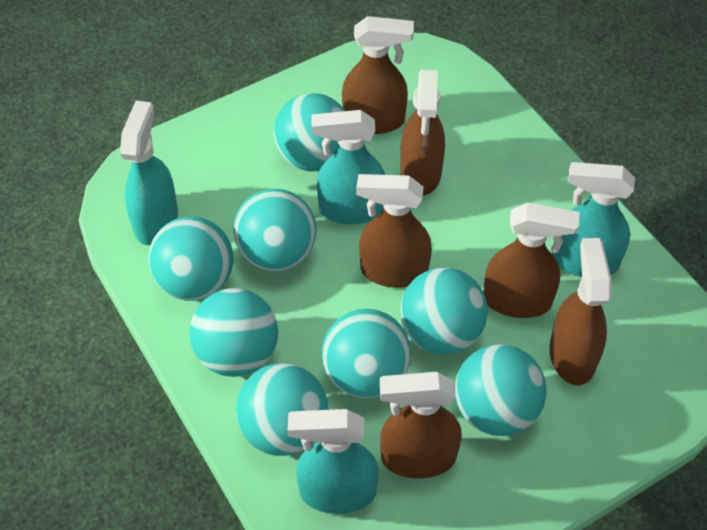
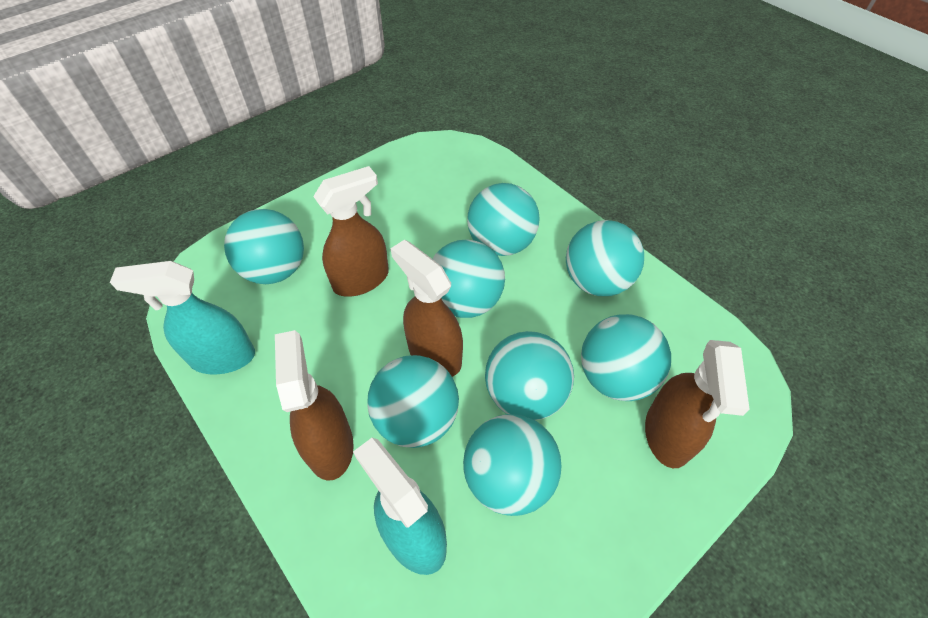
brown spray bottle: [342,16,414,134] [356,174,432,288] [380,372,462,479] [400,70,445,196] [483,203,579,318] [549,238,612,385] = 6 -> [275,330,354,481] [313,166,389,296] [391,240,463,377] [645,340,750,468] = 4
turquoise spray bottle: [120,101,178,245] [288,409,379,514] [312,110,385,225] [552,162,635,277] = 4 -> [110,261,255,374] [353,438,447,575] = 2

